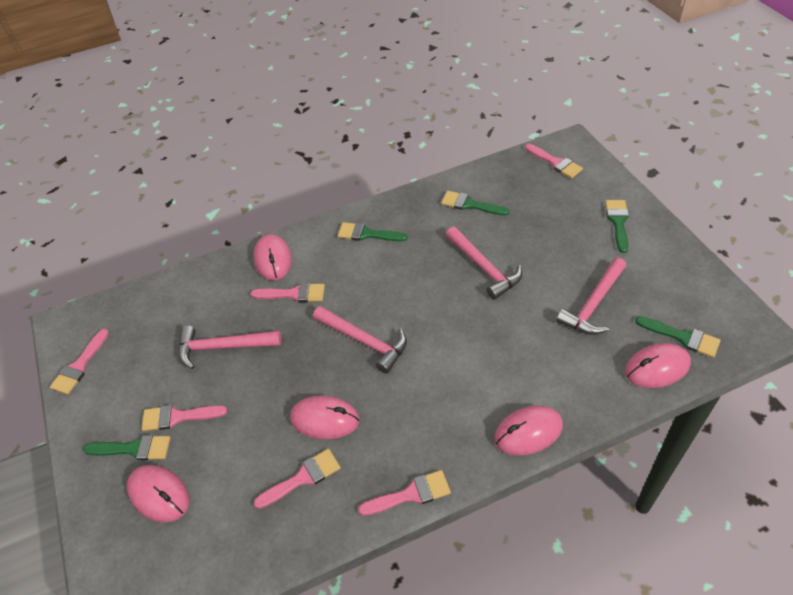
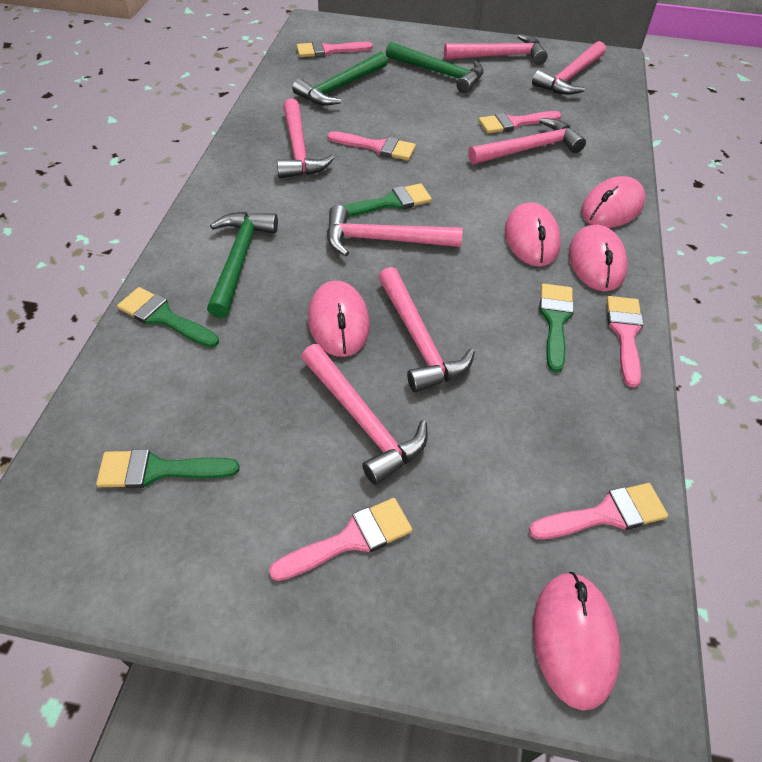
green brush: [84,435,171,460] [338,222,408,241] [441,191,509,216] [605,200,629,253] [635,316,720,358] = 5 -> [96,449,240,488] [117,287,219,348] [343,183,432,217] [539,283,574,372] = 4
green hammer: none = 0 -> [207,212,278,318] [292,52,388,106] [386,42,484,93] = 3
pink hammer: [178,325,281,369] [313,306,407,374] [446,227,522,300] [556,258,626,335] = 4 -> [277,99,334,178] [301,344,428,485] [327,205,463,256] [378,267,475,393] [444,34,548,65] [468,118,586,164] [532,41,606,95] = 7

